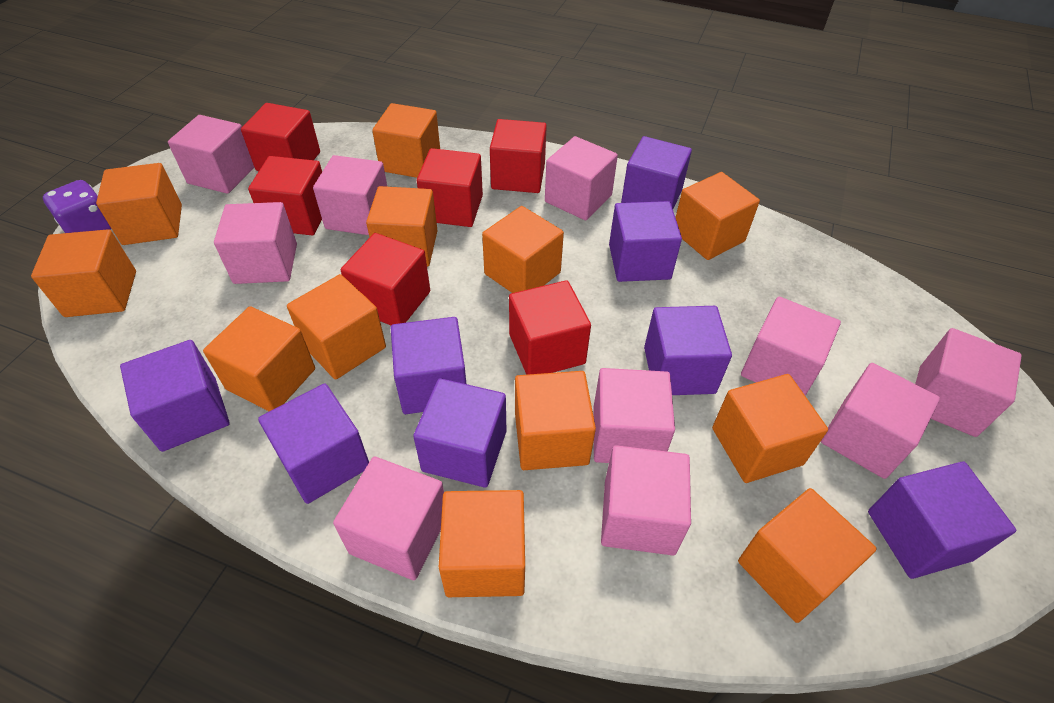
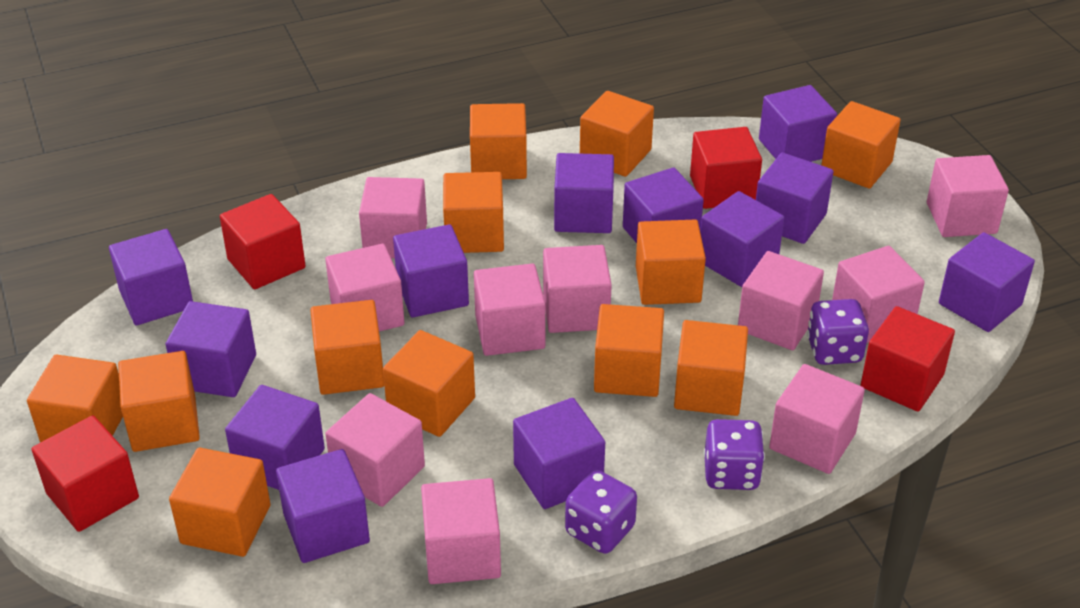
purple cube: [120,340,230,452] [258,383,369,504] [391,317,466,414] [413,378,506,488] [609,201,682,282] [621,136,692,209] [644,306,732,395] [868,461,1016,579] = 8 -> [109,229,193,325] [166,301,256,397] [225,385,325,490] [276,449,370,563] [393,224,469,317] [513,398,605,509] [554,153,614,233] [623,168,704,243] [700,191,784,287] [756,153,834,244] [759,85,837,162] [939,232,1035,332] = 12
purple dice: [43,180,111,233] = 1 -> [565,470,637,554] [704,419,765,490] [807,299,869,365] = 3
red cube: [241,103,320,171] [248,156,322,235] [341,233,430,325] [417,148,483,227] [490,119,547,193] [509,280,591,375] = 6 -> [32,415,139,532] [220,194,306,289] [690,127,762,209] [861,306,955,411] = 4

